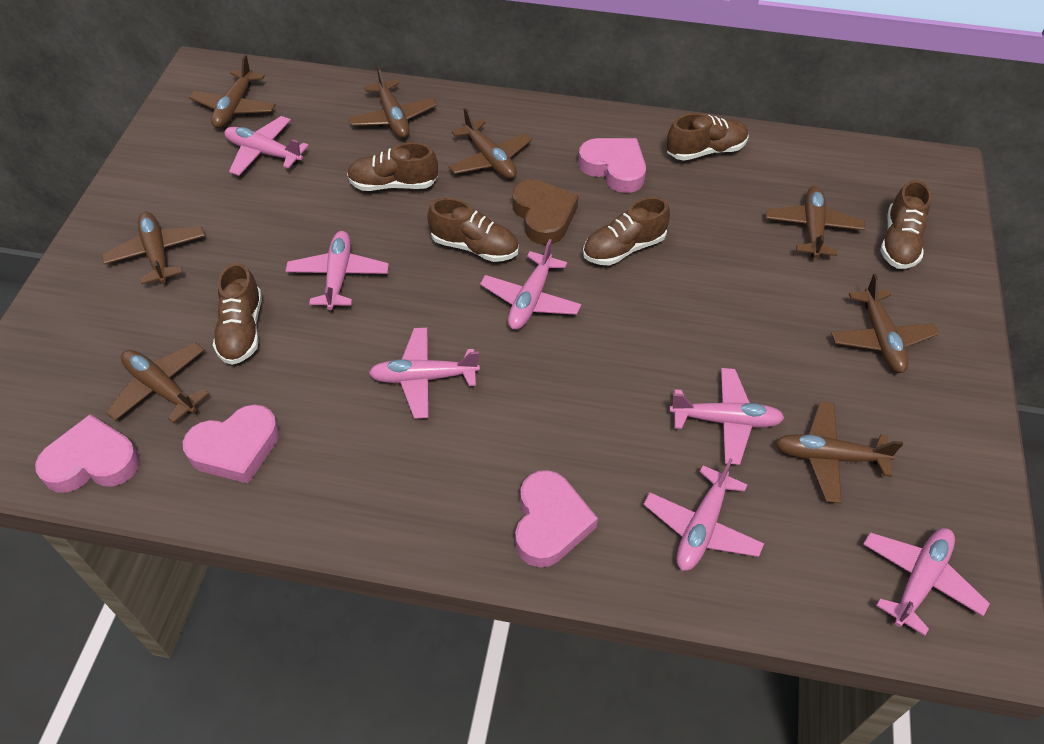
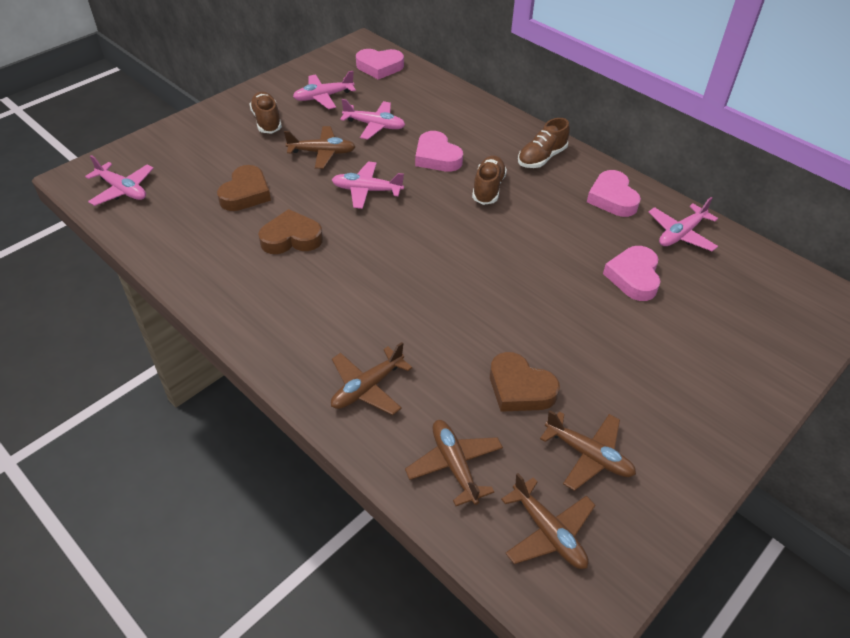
brown heart: [512,179,579,245] = 1 -> [217,165,271,211] [258,209,323,254] [490,352,560,412] = 3
brown plane: [102,212,205,285] [106,342,209,423] [189,55,276,128] [349,66,437,138] [448,108,532,179] [766,186,865,258] [776,401,903,503] [831,274,939,373] = 8 -> [284,126,356,169] [331,342,412,415] [405,420,503,506] [501,473,596,569] [540,410,636,491] = 5
brown shoe: [213,262,262,365] [347,142,438,191] [427,198,519,262] [583,197,670,265] [666,113,748,161] [880,180,932,269] = 6 -> [249,92,282,134] [472,155,507,205] [518,118,570,168] = 3
pink plane: [224,116,309,176] [285,231,389,310] [369,328,480,419] [480,239,581,330] [643,458,764,571] [669,368,784,465] [863,528,990,636] = 7 -> [85,155,154,206] [293,71,356,109] [332,162,404,209] [340,99,405,140] [649,197,718,251] = 5

